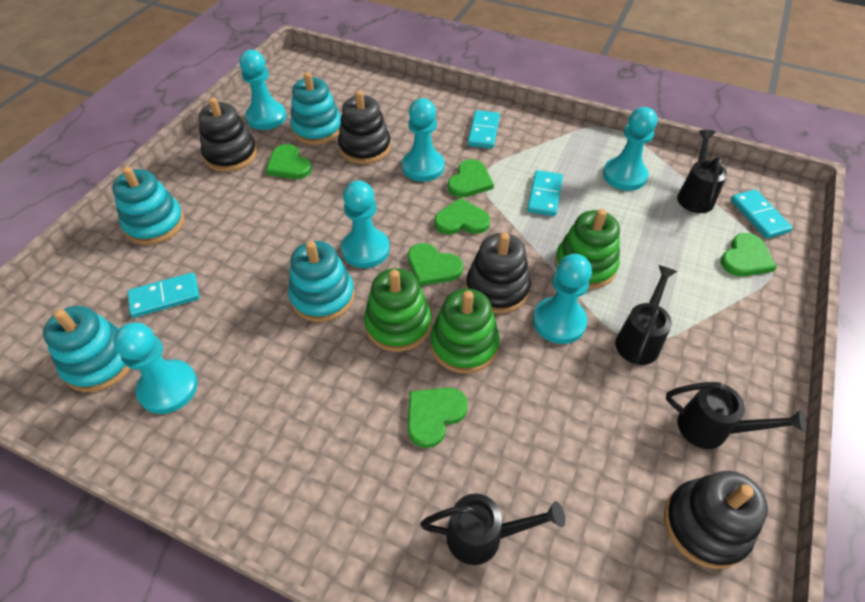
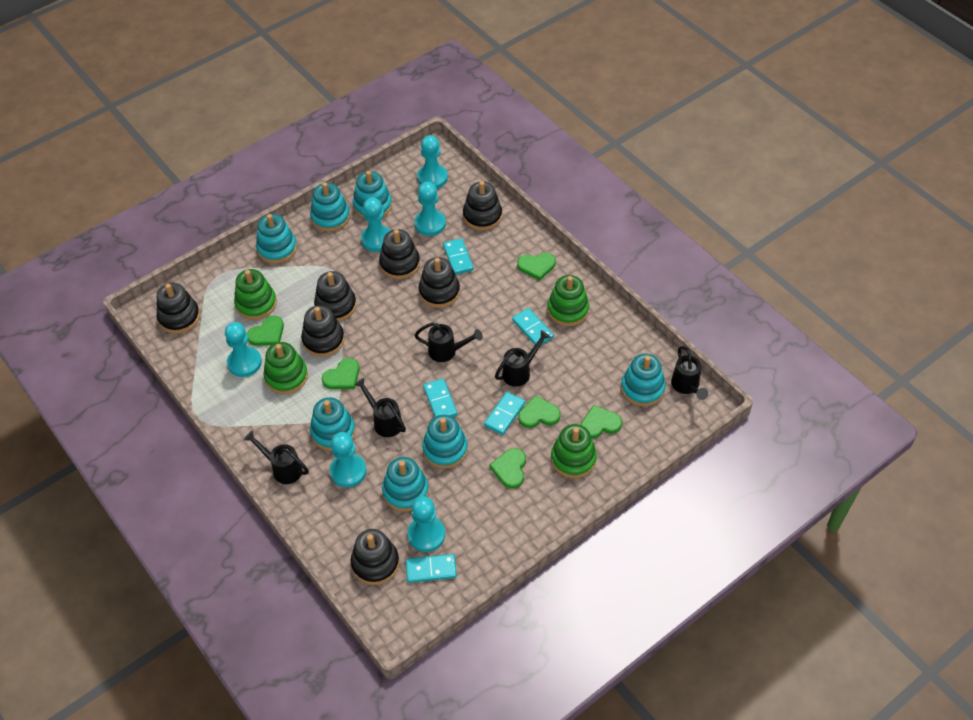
black stacking toy: [198,97,257,172] [338,90,391,164] [466,233,531,314] [664,471,768,569] = 4 -> [157,283,200,334] [301,305,345,357] [314,271,356,322] [351,529,399,585] [379,229,420,279] [418,257,460,308] [463,181,502,230] = 7
black watering can: [420,494,565,565] [615,265,678,365] [666,382,806,449] [677,130,727,213] = 4 -> [244,431,309,484] [354,378,406,437] [415,322,483,362] [495,330,550,387] [671,346,708,400] = 5
green stacking toy: [364,268,431,352] [430,288,500,373] [555,209,620,289] = 3 -> [234,269,277,320] [263,342,308,394] [547,275,589,326] [551,424,597,478] = 4
turquoise domino: [127,272,200,318] [468,110,500,149] [527,170,563,216] [731,189,793,239] = 4 -> [406,554,457,583] [423,379,458,417] [443,238,473,275] [484,392,525,435] [512,308,554,345] = 5
turquoise stacking toy: [43,306,131,392] [112,166,184,245] [288,241,355,322] [290,72,341,145] = 4 -> [256,214,297,263] [310,182,350,232] [310,397,355,451] [353,171,392,219] [382,457,429,512] [422,415,468,469] [621,353,665,406] = 7

